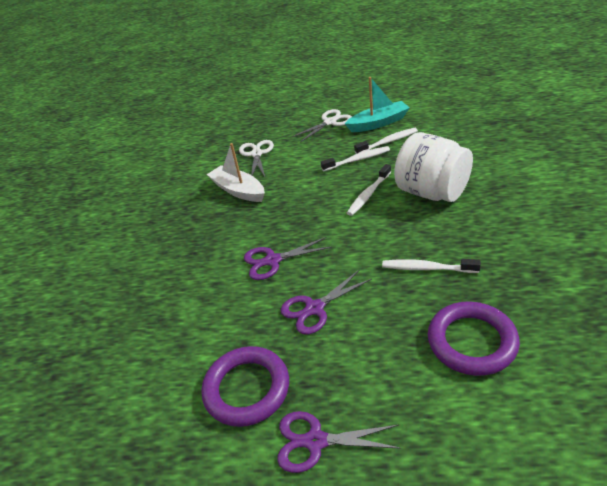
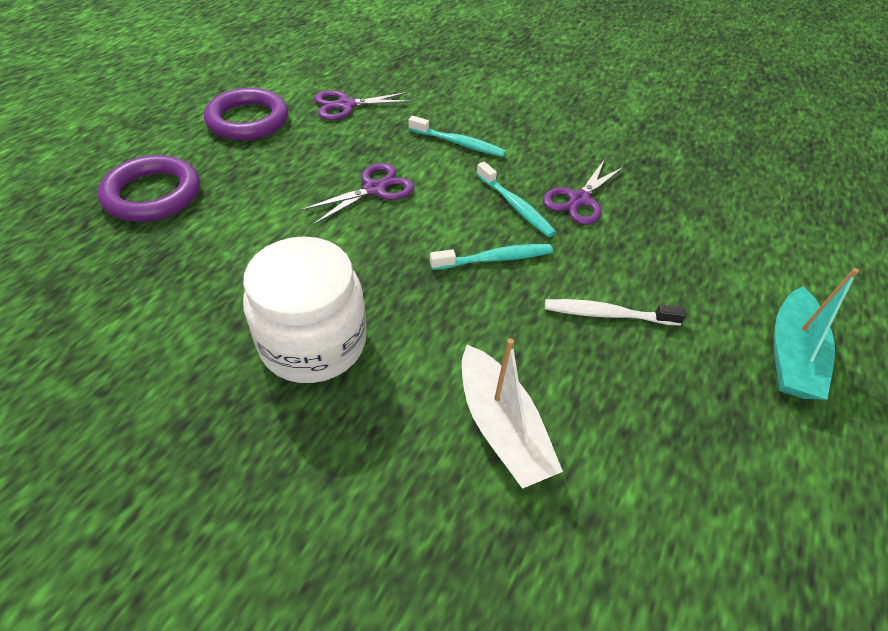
turquoise toothbrush: none = 0 -> [408,116,506,157] [430,244,553,270] [476,162,556,237] = 3
white scissors: [239,140,274,179] [292,109,352,142] = 2 -> none = 0
white toothbrush: [321,146,390,171] [347,164,391,216] [354,128,418,154] [382,259,481,273] = 4 -> [545,299,687,326] = 1

